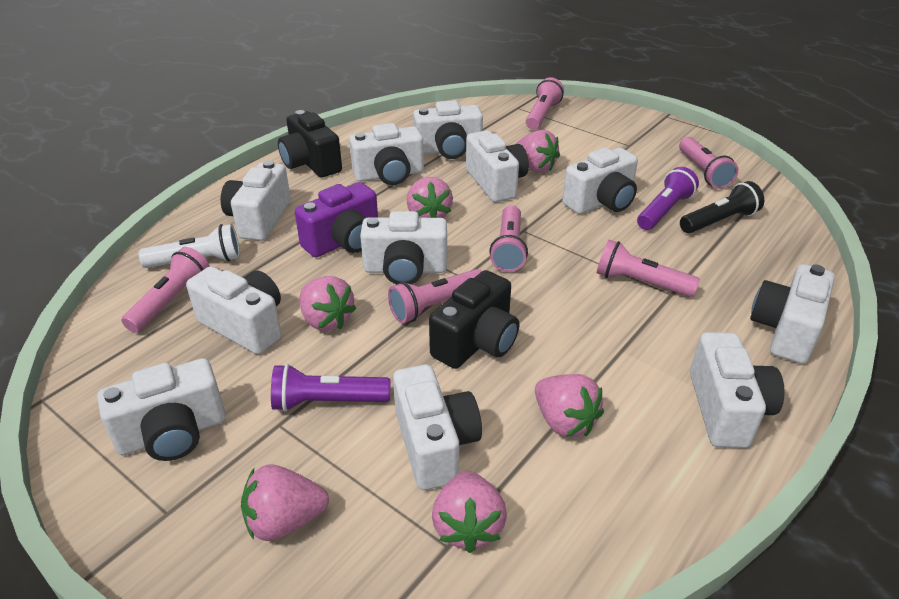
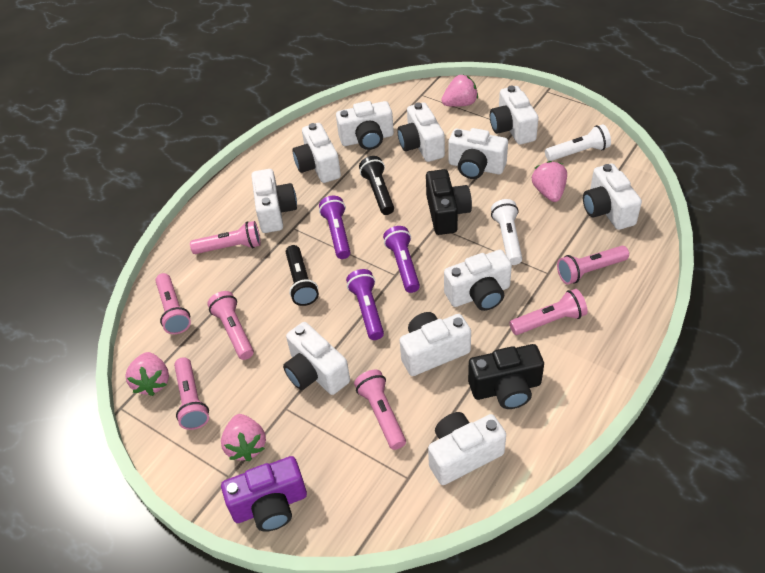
black flashlight: [680,181,764,233] = 1 -> [286,245,319,306] [359,156,394,215] = 2
pink flashlight: [121,247,210,333] [388,269,482,323] [489,205,528,272] [526,77,564,130] [597,240,700,297] [679,137,738,189] = 6 -> [155,273,191,334] [174,357,209,430] [190,221,261,254] [207,291,254,360] [354,370,406,450] [509,289,588,335] [557,246,629,284] = 7
pink strawberry: [241,464,329,541] [300,276,356,331] [407,177,453,218] [432,471,507,553] [516,130,560,173] [535,374,604,438] = 6 -> [125,352,169,396] [221,414,266,461] [441,75,478,107] [532,161,567,202] = 4
purple flashlight: [271,364,390,412] [637,167,699,230] = 2 -> [319,196,351,259] [346,269,384,340] [383,226,420,293] = 3
white flashlight: [139,224,240,268] = 1 -> [491,199,522,265] [545,124,611,161] = 2

